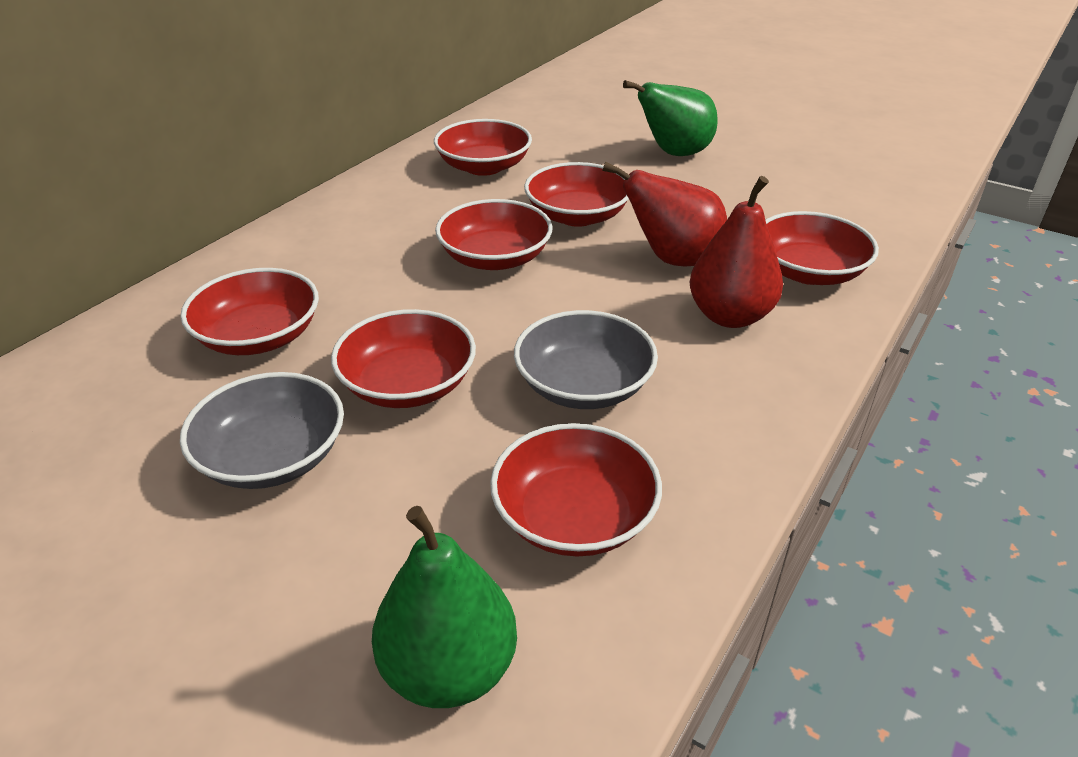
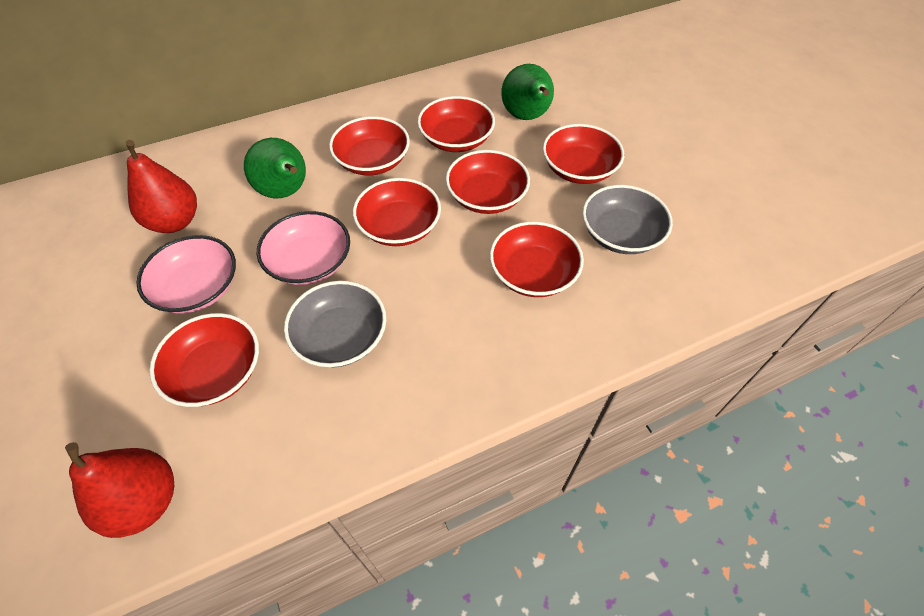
pink bowl: none = 0 -> [136,235,236,314] [257,211,350,285] = 2

